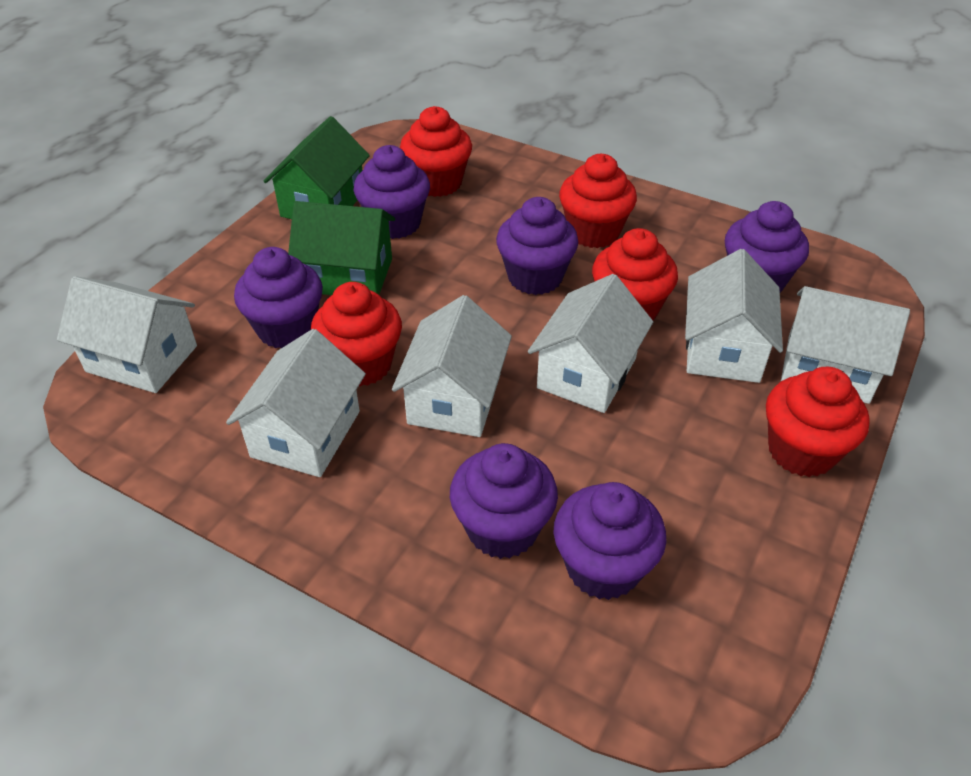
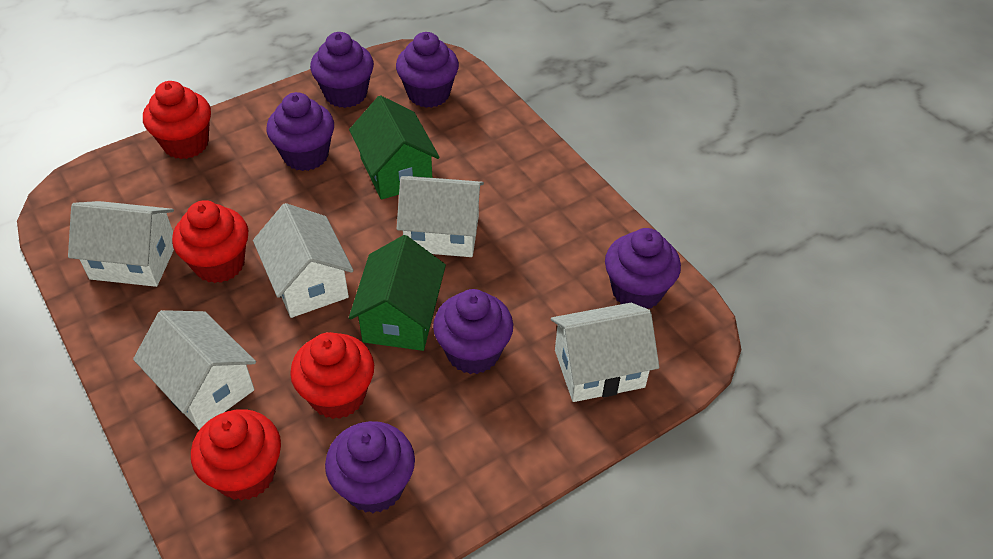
red cupcake: [311,282,402,386] [400,106,472,197] [559,154,637,248] [592,228,678,320] [766,367,870,477] = 5 -> [143,81,211,159] [172,200,248,283] [191,409,281,501] [290,332,374,419] = 4
white house: [57,276,197,393] [226,329,366,477] [392,295,512,437] [528,274,653,413] [685,249,783,383] [781,286,910,404] = 6 -> [68,201,174,287] [133,310,256,430] [253,203,353,318] [397,176,484,257] [551,303,659,402] = 5

